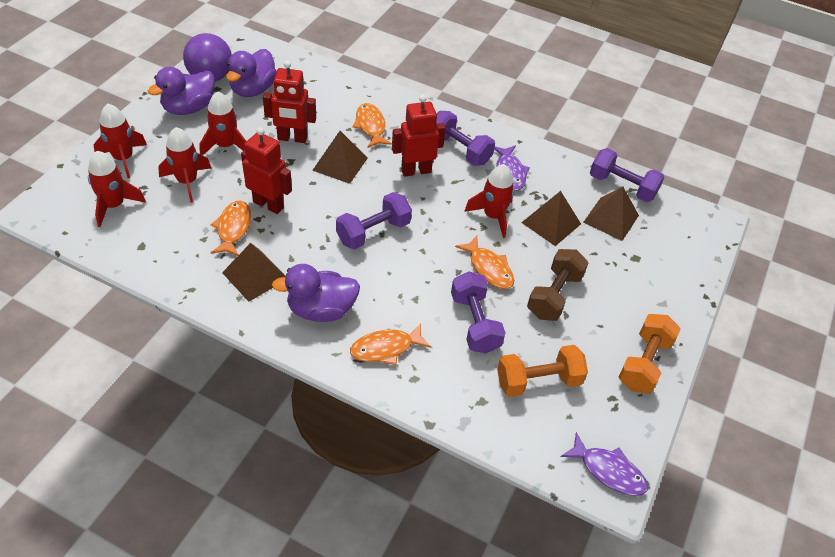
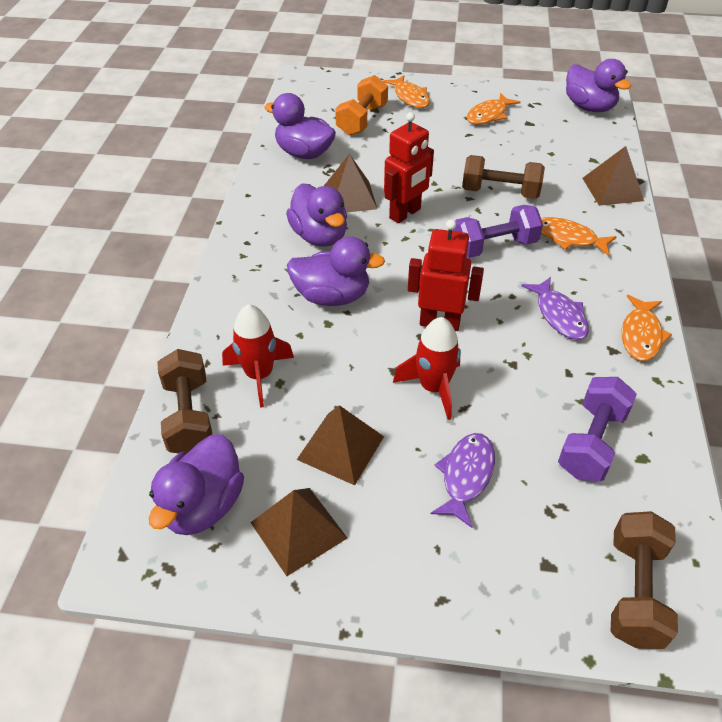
brown dumbbell: [527,249,588,321] = 1 -> [157,349,212,453] [462,155,545,199] [611,511,678,649] = 3
orange dumbbell: [497,345,588,397] [619,314,681,394] = 2 -> [335,75,388,136] = 1
purple ball: [183,33,232,82] = 1 -> none = 0
purple duck: [148,67,215,115] [226,49,277,97] [272,264,360,322] = 3 -> [149,434,244,535] [264,93,336,159] [286,183,347,247] [287,236,385,306] [566,59,631,112] = 5
purple dumbbell: [336,192,412,250] [436,111,495,166] [451,271,506,353] [590,148,664,202] = 4 -> [453,205,543,258] [558,377,637,481] = 2
red robot: [241,127,292,214] [263,61,316,143] [392,95,446,177] = 3 -> [384,112,434,223] [408,219,484,331] = 2
red rocket: [88,151,146,227] [94,104,147,178] [158,127,211,202] [199,91,246,155] [464,164,515,238] = 5 -> [222,304,294,408] [393,317,461,420] = 2

